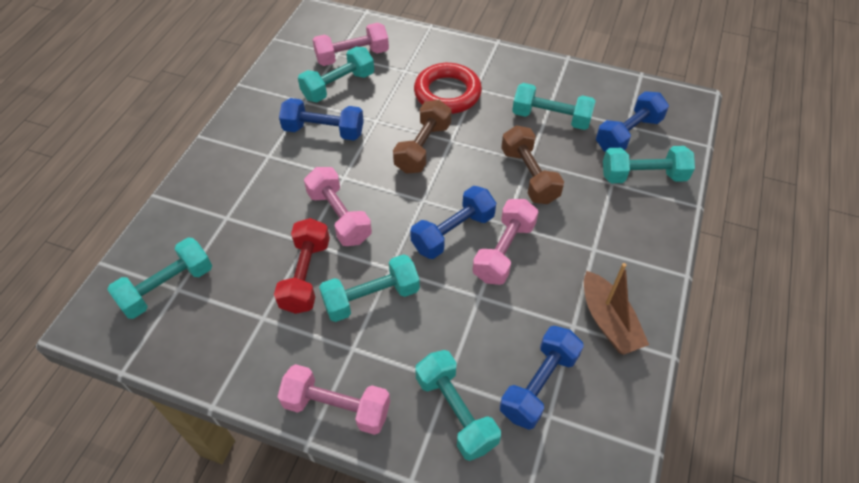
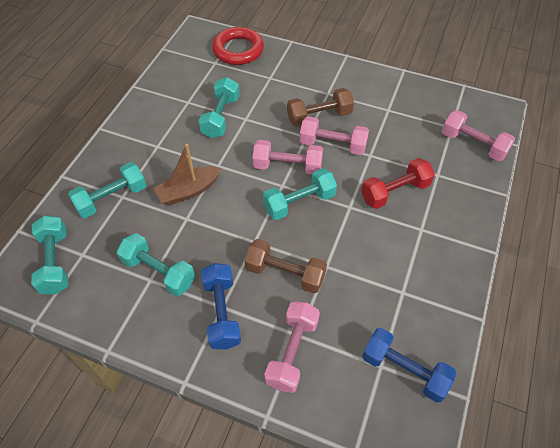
blue dumbbell: [279,98,364,141] [410,186,496,259] [500,326,584,430] [596,91,669,152] = 4 -> [201,263,241,350] [362,328,456,403] = 2
turquoise dumbbell: [107,238,212,319] [298,47,374,102] [319,254,420,322] [415,350,501,461] [512,83,595,130] [603,146,695,183] = 6 -> [31,216,68,294] [68,162,146,218] [117,233,195,296] [199,77,240,138] [263,168,337,220] = 5

